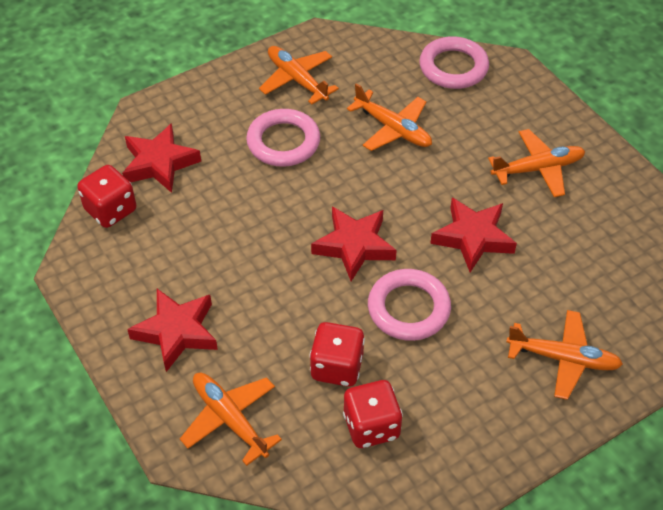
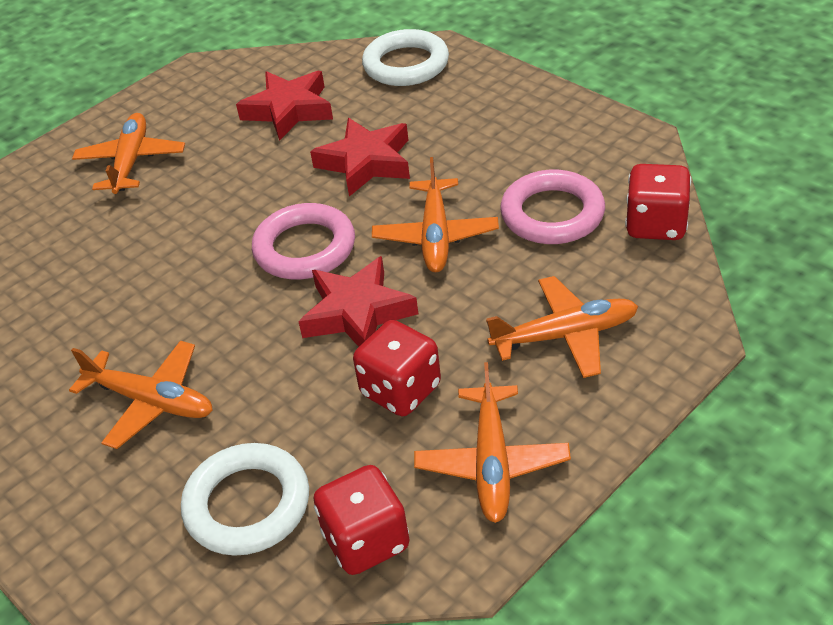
pink ring: [246,109,320,167] [368,269,451,341] [419,36,489,89] = 3 -> [252,203,355,279] [500,169,605,244] = 2
red star: [122,123,201,193] [127,289,218,372] [311,206,397,281] [430,198,517,272] = 4 -> [236,71,333,141] [298,256,418,347] [310,118,410,196] = 3
white ring: none = 0 -> [181,443,309,556] [362,29,449,86] = 2

